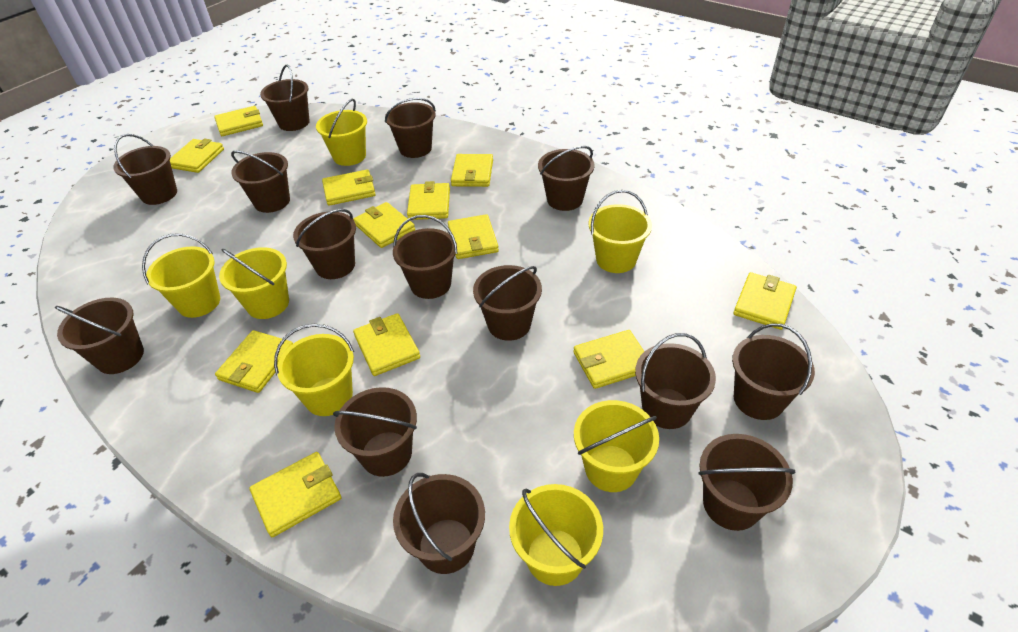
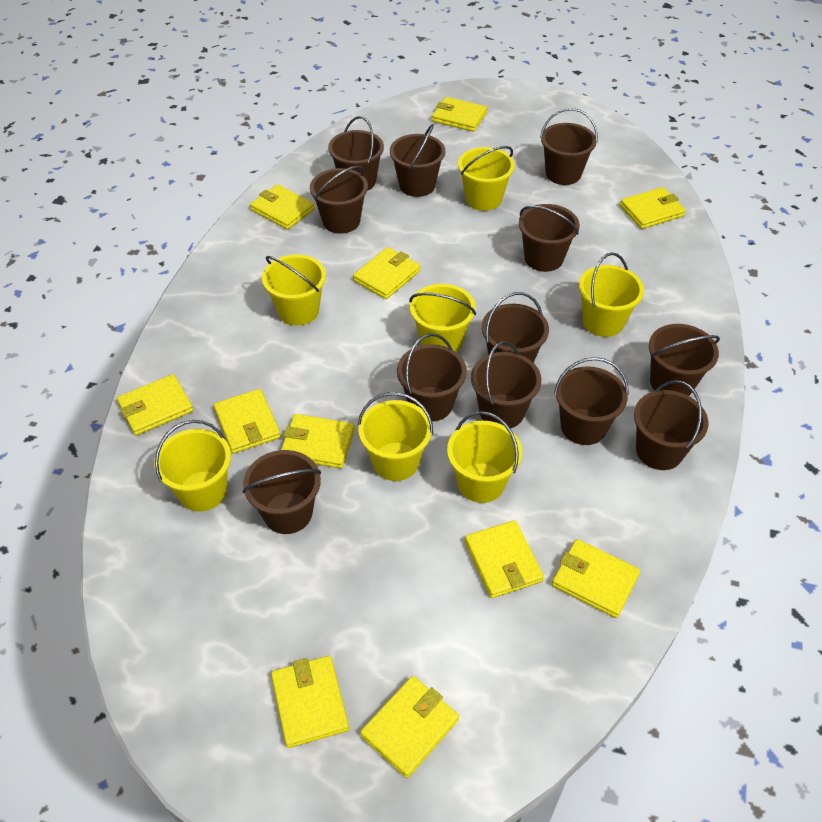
brown bucket: [55,298,144,374] [113,134,177,205] [231,151,290,213] [260,65,310,131] [293,209,356,279] [333,387,417,477] [385,98,436,158] [393,215,457,299] [393,473,485,574] [473,265,542,341] [538,146,595,211] [635,333,716,429] [698,434,795,531] [732,323,815,420] = 14 -> [242,450,321,534] [310,166,368,234] [328,116,384,191] [390,124,445,197] [397,333,467,421] [471,341,542,429] [482,292,549,363] [519,204,580,272] [540,108,598,185] [554,357,629,445] [634,380,708,470] [649,324,720,396] = 12
yellow wallet: [170,138,224,173] [214,106,263,136] [215,330,293,393] [250,452,341,537] [322,169,376,206] [353,202,415,248] [353,313,420,376] [407,181,450,220] [448,214,499,259] [451,154,493,187] [573,330,644,389] [733,272,797,330] = 12 -> [117,374,193,435] [214,389,281,454] [250,184,315,230] [271,656,349,748] [281,414,355,469] [353,247,420,299] [360,676,459,778] [432,97,487,132] [465,520,544,598] [552,539,640,618] [620,187,686,229] = 11

